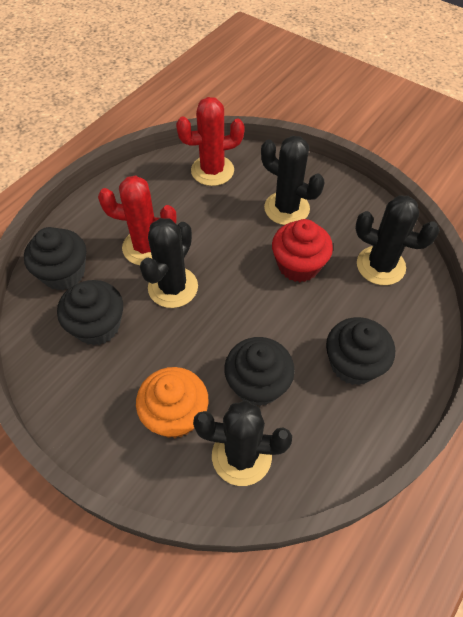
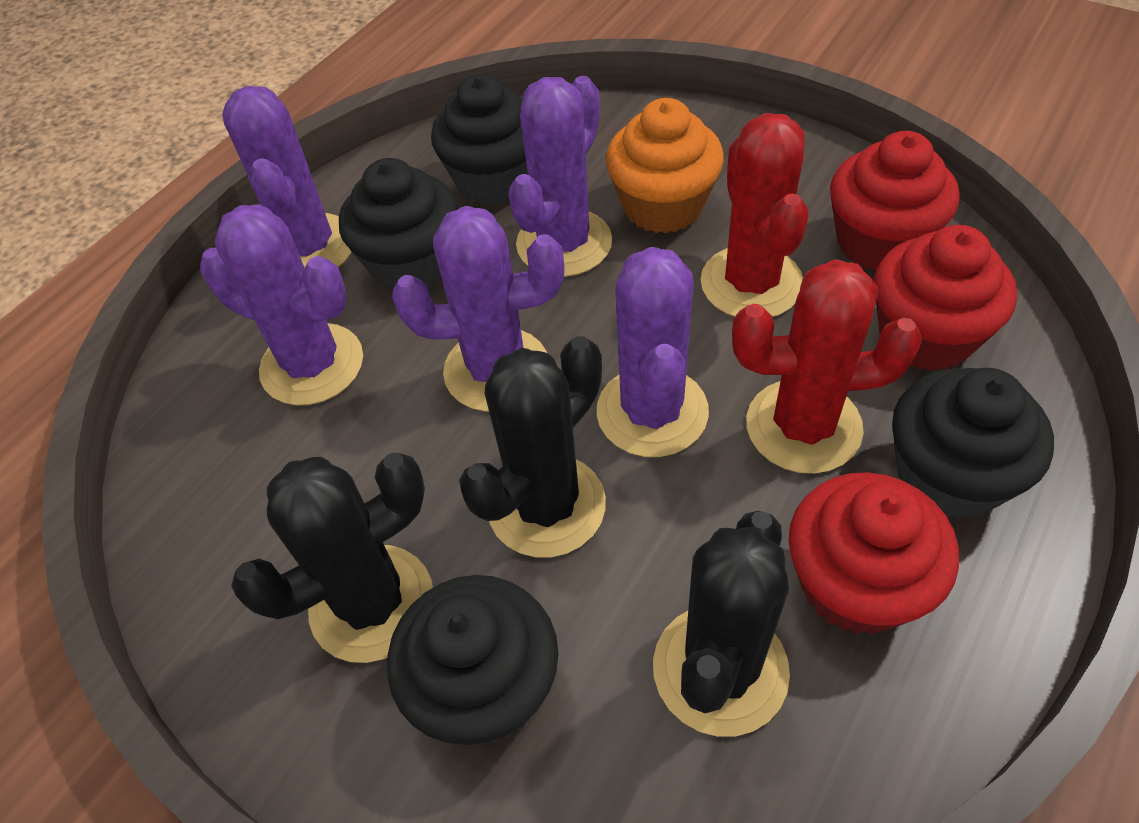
black cactus: [140,218,198,308] [193,400,292,486] [261,136,325,225] [355,195,439,285] = 4 -> [231,453,433,663] [459,336,606,557] [653,511,790,737] = 3
purple cactus: none = 0 -> [200,204,363,405] [222,86,351,267] [393,206,564,412] [508,76,612,277] [596,247,709,457] = 5
red cupcake: [272,219,333,282] = 1 -> [789,472,959,634] [830,131,959,271] [874,225,1017,371] = 3

